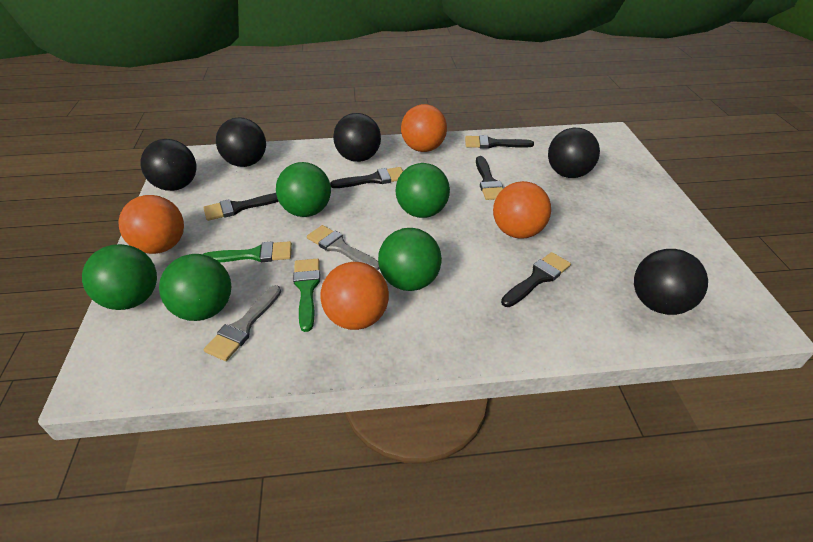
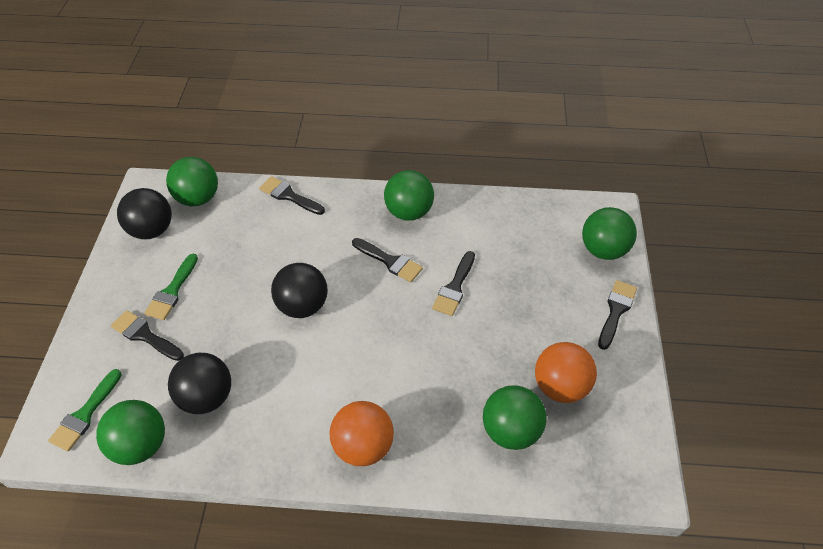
black ball: [140,139,196,191] [216,117,266,167] [333,113,381,162] [548,128,600,178] [634,249,708,315] = 5 -> [117,188,172,239] [168,353,231,414] [271,263,328,318] = 3
grey brush: [204,285,281,361] [307,225,380,270] = 2 -> none = 0
orange ball: [118,195,184,254] [320,262,389,330] [401,104,447,152] [493,181,551,239] = 4 -> [330,401,394,466] [535,342,597,403] = 2

